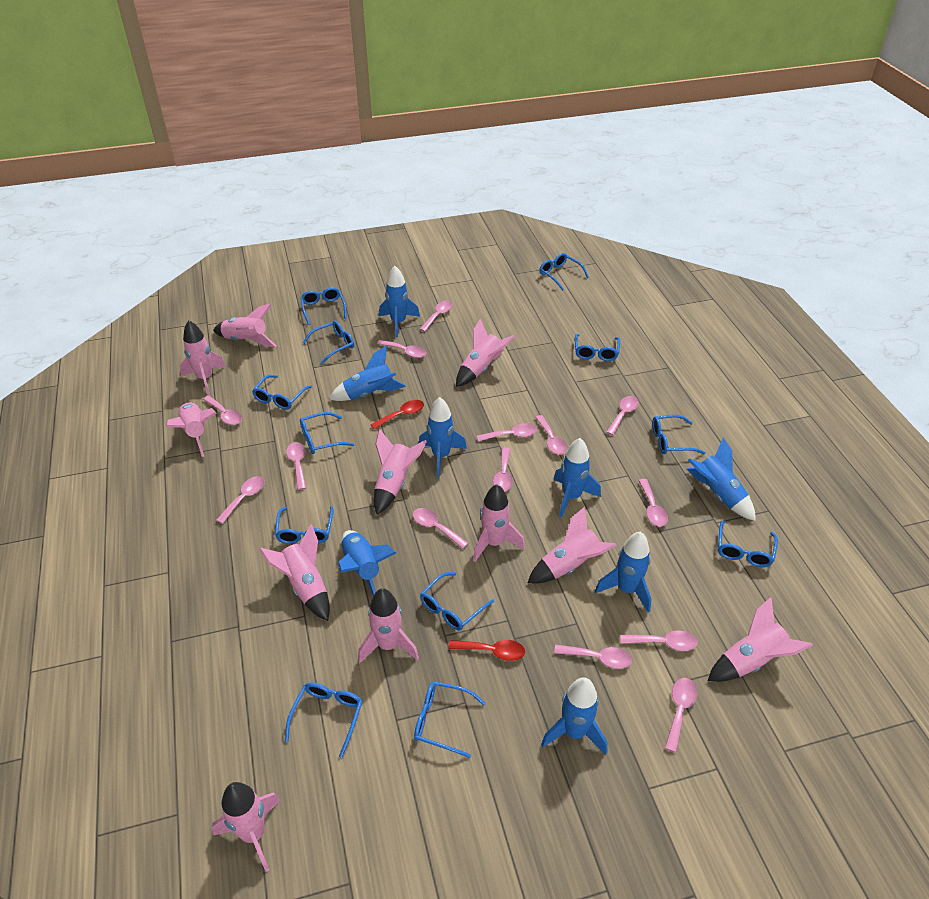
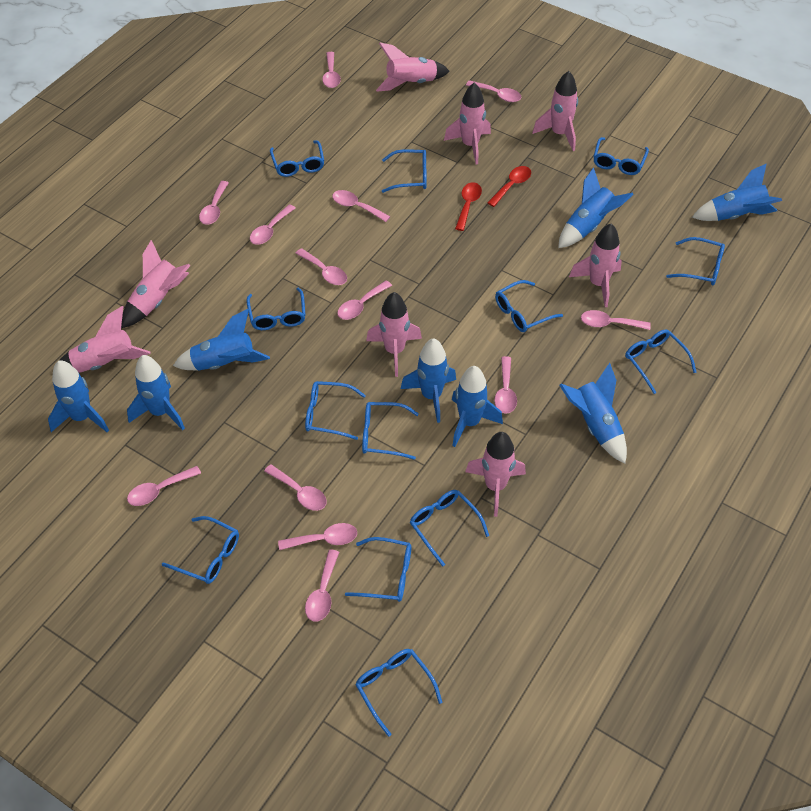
blue glasses: [252,375,312,410] [275,506,334,544] [285,682,363,758] [300,412,354,454] [301,287,347,325] [303,321,354,364] [414,681,486,758] [420,572,494,631] [539,253,589,291] [575,334,620,361] [652,415,706,454] [718,520,778,567] = 12 -> [162,516,239,584] [246,288,306,330] [270,141,324,177] [305,381,366,440] [345,537,412,602] [355,649,442,737] [362,402,419,460] [382,149,427,193] [410,490,489,567] [495,280,563,332] [593,137,649,175] [625,329,697,394] [666,237,725,286] = 13
pink rocket: [166,402,217,457] [180,320,226,395] [212,782,281,872] [213,304,276,347] [259,524,330,621] [358,588,419,663] [374,429,427,515] [456,319,515,387] [473,484,525,562] [528,506,617,584] [708,597,813,682] = 11 -> [60,306,151,373] [121,240,191,328] [366,292,422,377] [376,43,449,92] [444,83,491,164] [465,432,526,517] [532,71,578,151] [569,224,622,307] = 8
pink spoon: [203,396,242,425] [216,476,265,524] [286,442,306,490] [377,340,426,358] [413,508,468,549] [420,300,453,332] [477,423,537,442] [493,447,513,492] [535,415,567,455] [554,645,632,669] [606,396,639,435] [620,630,698,651] [638,479,668,527] [665,678,698,752] = 14 -> [127,466,201,506] [199,181,229,225] [250,204,296,245] [264,464,327,511] [278,523,357,550] [295,248,347,285] [305,550,339,622] [322,52,341,88] [332,190,390,222] [337,280,392,320] [466,80,521,102] [494,356,517,414] [581,310,651,330] = 13

